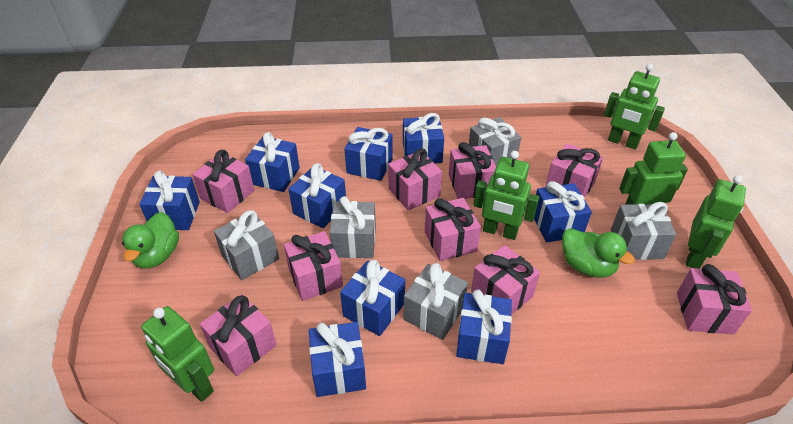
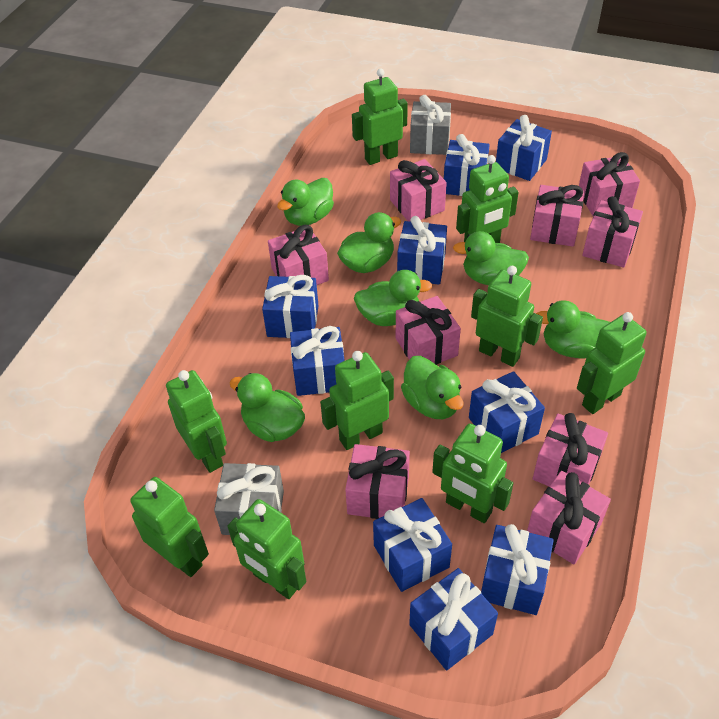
green duck: [122,212,179,268] [562,228,635,278] = 2 -> [230,373,305,442] [277,178,334,226] [337,212,401,273] [354,270,432,326] [401,356,463,419] [453,231,529,285] [536,300,610,358] = 7
green robot: [141,306,214,402] [474,151,539,240] [604,64,665,150] [619,132,688,205] [686,175,746,269] = 5 -> [130,477,209,577] [166,370,227,473] [228,499,306,599] [320,351,394,450] [352,69,408,165] [432,424,513,523] [456,155,519,243] [471,266,543,367] [577,312,647,414] = 9
grey gift: [214,210,279,280] [329,196,376,258] [404,263,468,340] [469,117,521,166] [611,202,676,260] = 5 -> [214,463,284,535] [410,95,451,155] = 2

